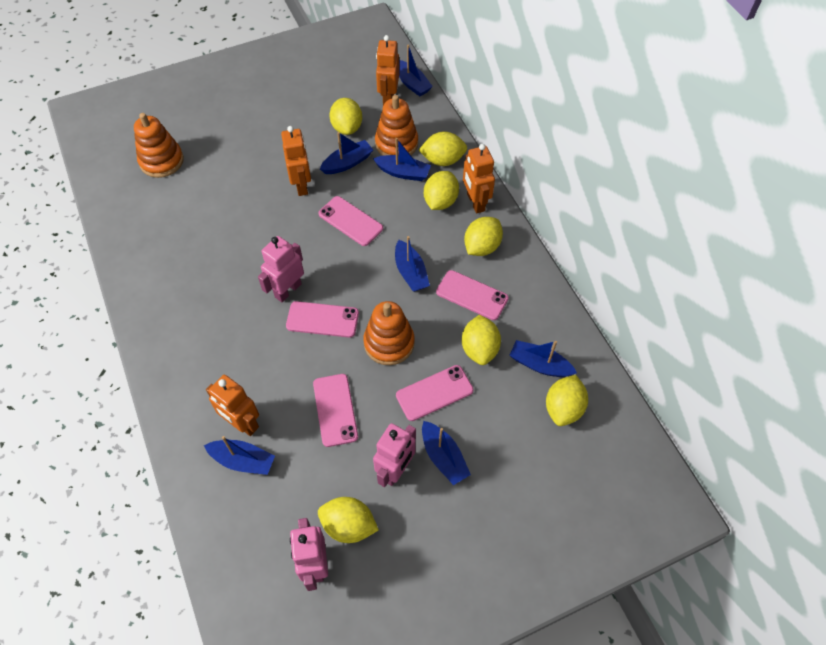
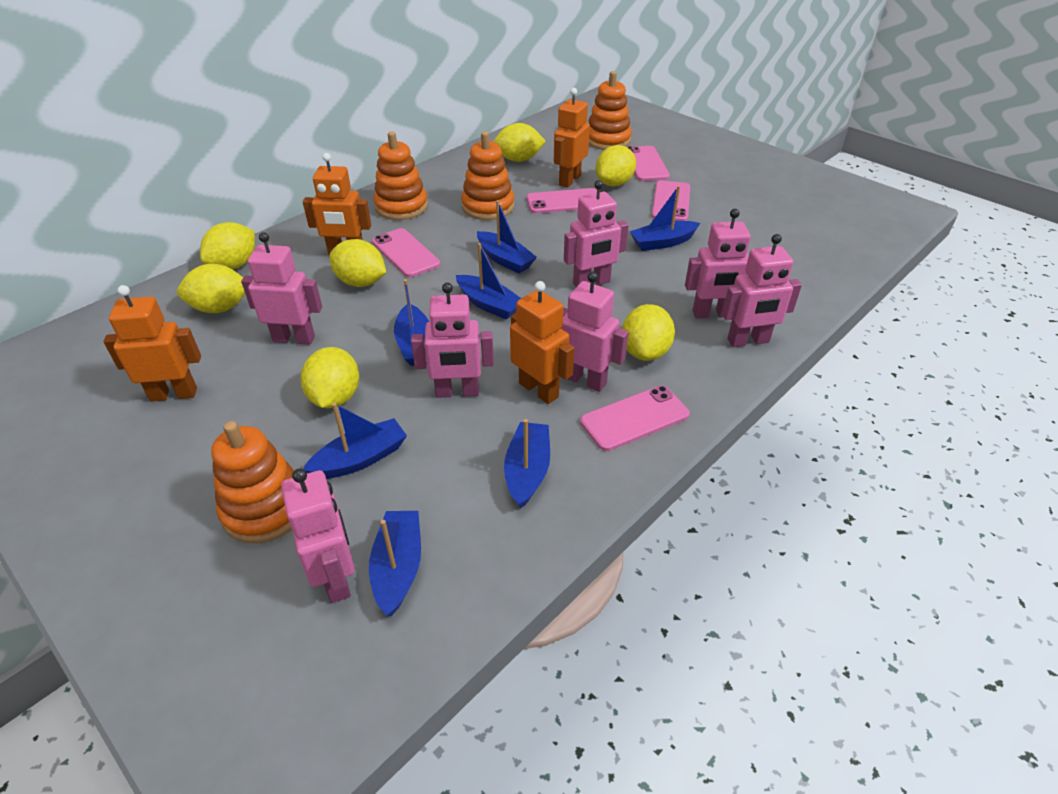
orange stacking toy: [134,113,184,178] [363,301,415,365] [375,95,418,156] = 3 -> [211,421,294,543] [374,131,428,220] [461,131,514,220] [589,71,632,150] = 4
pink robot: [258,236,304,302] [290,518,328,591] [373,423,416,487] = 3 -> [241,232,322,345] [281,468,355,603] [411,282,494,398] [561,272,629,392] [564,180,629,287] [685,209,751,318] [722,234,802,347] = 7

